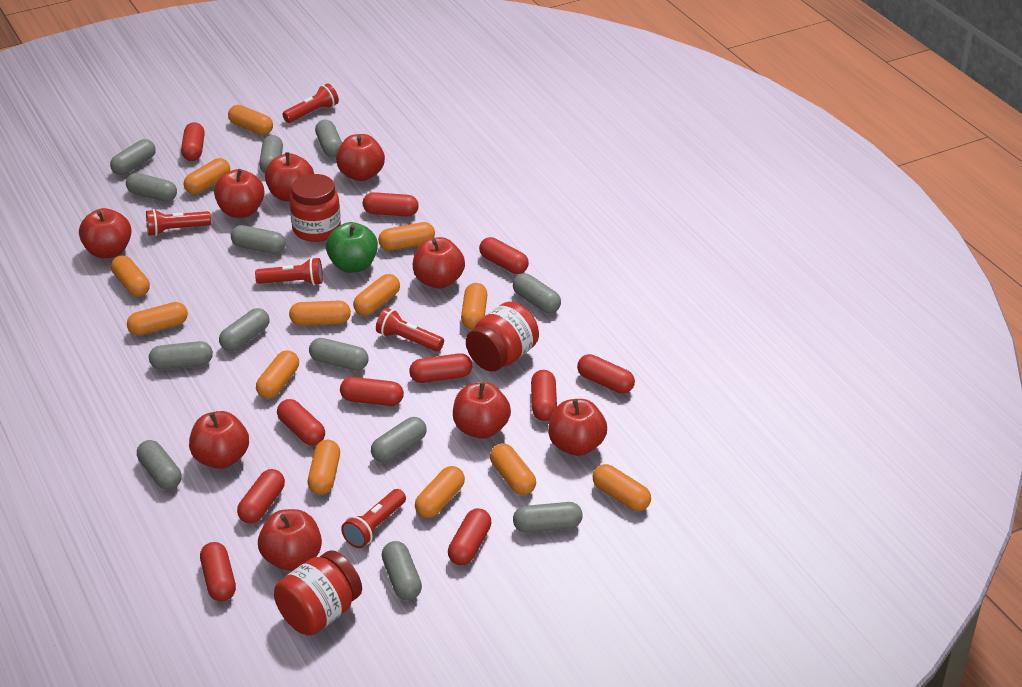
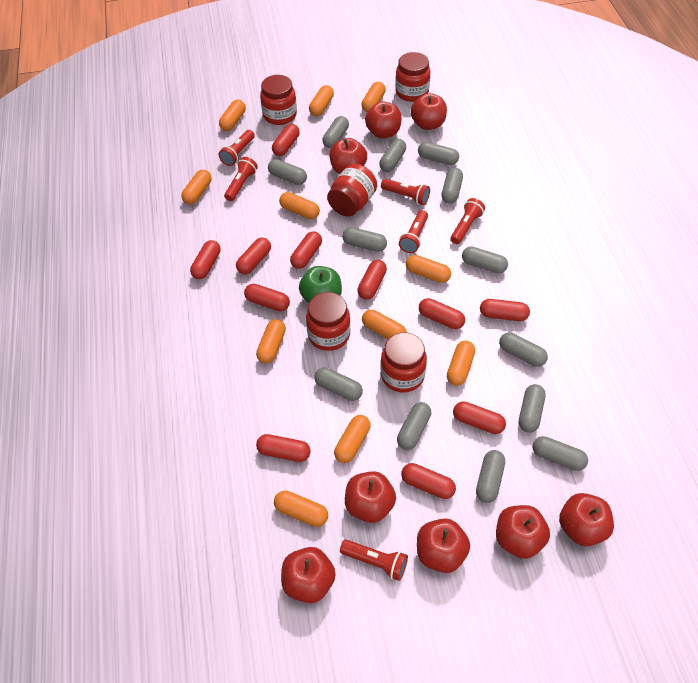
orange capsule: [111,255,150,297] [127,302,188,336] [184,158,230,194] [228,105,273,135] [256,350,299,399] [289,301,351,326] [308,440,340,495] [353,274,400,316] [378,222,435,251] [415,466,465,518] [461,283,487,329] [490,443,536,495] [593,464,651,511] = 13 -> [181,170,212,204] [219,100,246,131] [256,319,286,364] [274,491,328,527] [279,192,320,219] [309,85,334,116] [334,415,371,463] [362,82,386,112] [362,310,407,339] [406,255,451,283] [447,341,475,386] = 11
red apple: [79,208,132,258] [189,411,249,469] [214,169,264,218] [258,509,322,571] [265,152,314,201] [336,134,385,181] [413,237,465,289] [453,382,511,439] [548,399,607,456] = 9 -> [281,547,336,603] [329,138,367,174] [345,471,396,523] [365,101,401,138] [411,93,447,130] [417,518,470,573] [496,505,550,559] [559,493,614,546] = 8
red flashlight: [146,209,211,236] [255,257,323,285] [282,83,339,123] [341,489,406,548] [376,308,444,352] = 5 -> [219,130,255,166] [224,157,258,201] [340,540,408,581] [381,179,430,205] [399,210,428,253] [450,198,485,244] = 6
red jar: [274,550,362,636] [289,174,341,242] [466,302,539,372] = 3 -> [260,75,297,125] [306,292,350,351] [327,164,377,217] [380,332,427,393] [395,52,430,102] = 5

